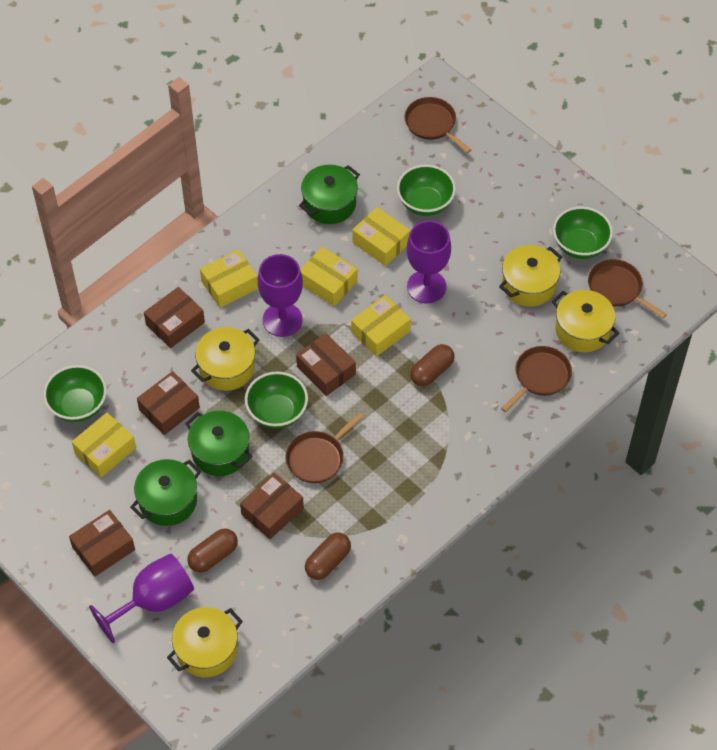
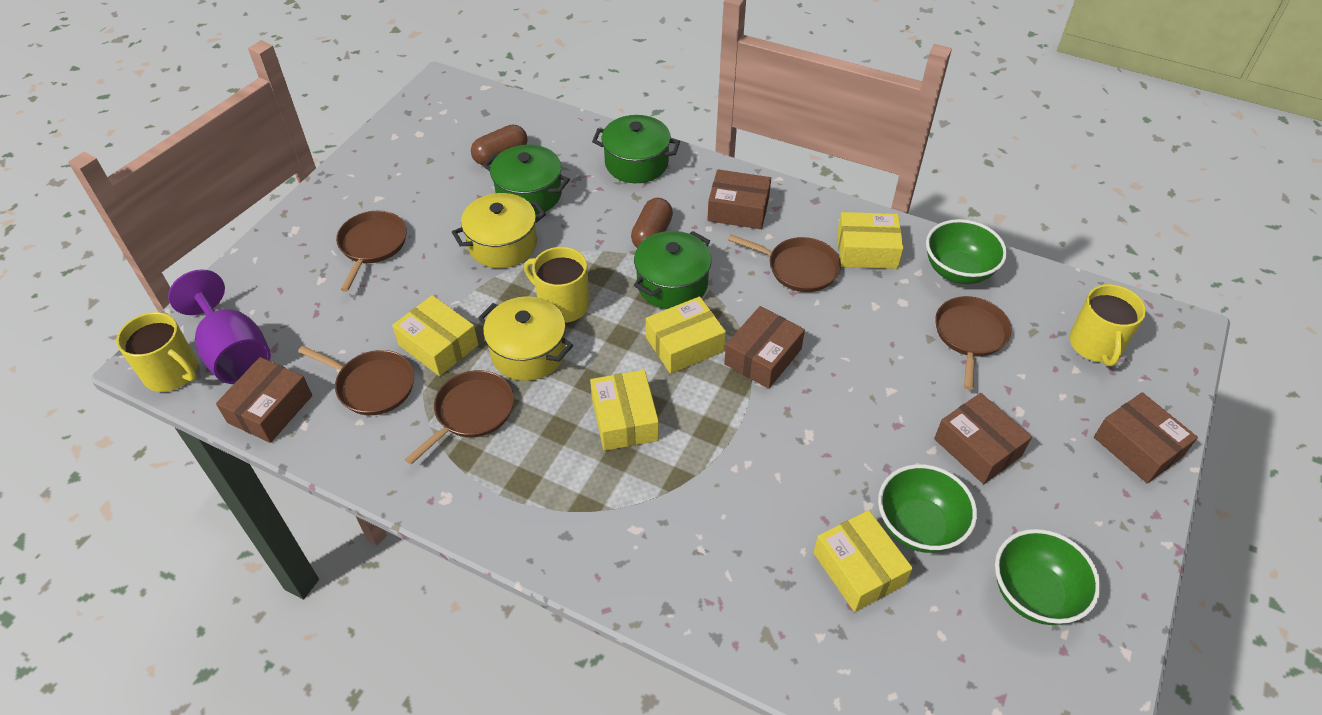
brown capsule: [187,528,238,573] [305,532,351,580] [410,344,455,387] = 3 -> [471,125,528,165] [631,198,673,248] = 2
brown pan: [286,412,364,483] [404,97,471,153] [501,346,572,412] [588,259,667,318] = 4 -> [298,346,414,415] [336,211,407,292] [405,370,514,465] [728,235,841,292] [935,296,1012,390] = 5
green bowl: [43,365,107,422] [245,371,308,429] [397,165,456,216] [553,206,613,259] = 4 -> [878,464,977,553] [926,219,1007,284] [995,529,1101,625] = 3
purple goblet: [89,553,194,643] [258,254,303,337] [407,221,451,303] = 3 -> [168,269,271,384] = 1
yellow mug: none = 0 -> [116,312,198,392] [524,247,589,323] [1070,284,1146,366] = 3
yellow pot: [167,607,243,677] [191,327,260,391] [499,245,562,307] [552,290,619,352] = 4 -> [452,193,546,268] [478,296,573,381] = 2

